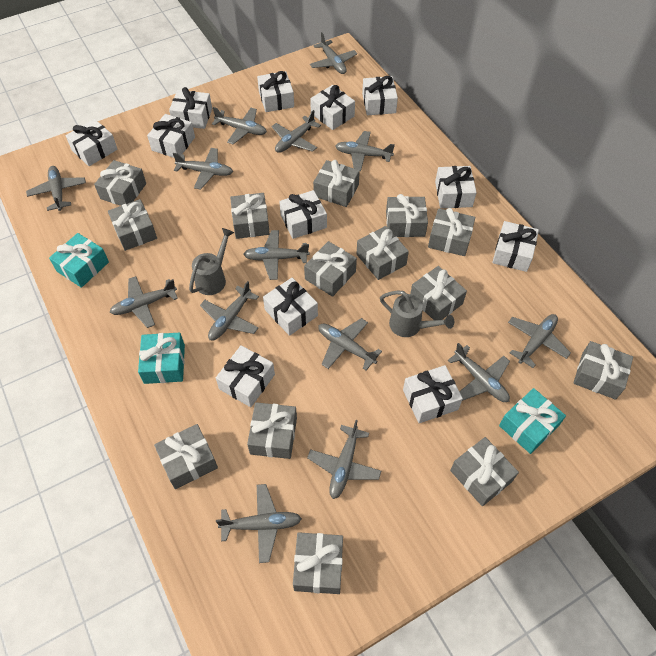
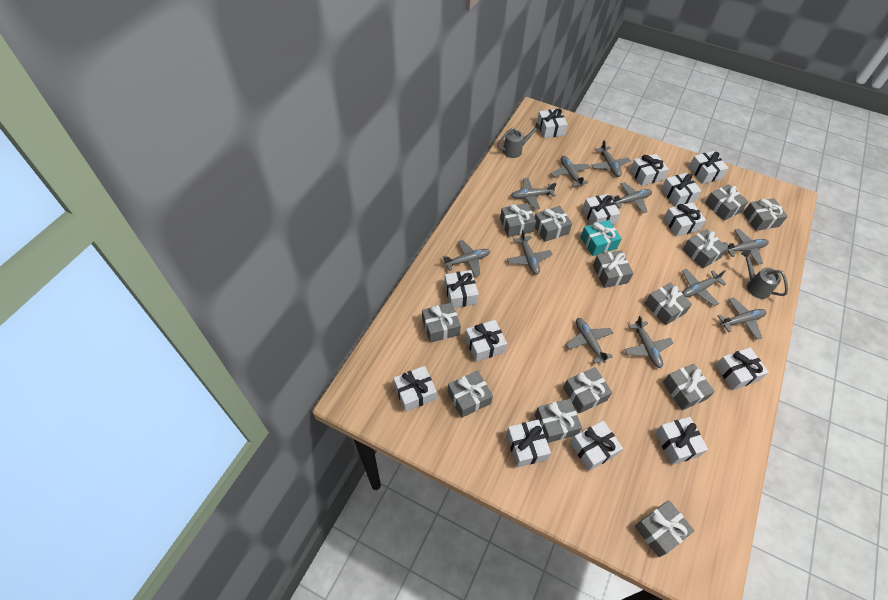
grey gift: [94,160,146,206] [108,199,157,251] [154,424,218,489] [230,193,270,239] [247,402,297,459] [293,532,343,594] [304,241,357,297] [313,160,360,207] [356,226,409,280] [386,194,428,237] [410,266,467,320] [428,208,475,256] [450,437,519,506] [573,341,633,400] = 14 -> [422,302,461,343] [448,370,493,418] [500,203,536,237] [535,206,572,242] [535,399,582,443] [563,367,612,413] [593,250,633,288] [635,500,694,557] [645,282,692,325] [663,364,715,410] [682,229,728,268] [705,184,748,221] [743,198,788,231] = 13
grey plane: [26,166,86,211] [110,276,178,328] [173,148,233,189] [200,281,259,341] [212,107,267,144] [216,484,302,563] [243,230,309,280] [272,110,321,153] [307,420,381,499] [310,32,357,74] [318,318,382,371] [335,131,395,171] [448,343,510,402] [508,314,571,368] = 14 -> [443,240,490,276] [507,230,553,275] [511,178,557,210] [551,156,591,187] [566,318,613,364] [591,140,631,177] [612,182,652,213] [624,316,673,368] [682,269,726,306] [718,297,767,340] [723,229,769,265] = 11
turquoise gift: [49,233,109,288] [138,333,185,384] [499,388,566,454] = 3 -> [581,220,622,256] = 1
white gift: [65,119,118,166] [147,114,195,158] [169,87,212,129] [216,345,275,407] [257,71,294,112] [263,278,318,336] [279,190,327,239] [310,85,355,130] [362,76,398,115] [403,365,463,423] [435,166,477,208] [492,221,539,272] = 12 -> [393,366,437,412] [444,270,479,308] [465,320,507,362] [506,419,551,467] [537,108,568,138] [570,421,623,471] [582,194,620,225] [630,154,669,186] [655,417,708,465] [661,173,701,206] [664,202,706,237] [689,151,728,184] [715,347,769,390] = 13

